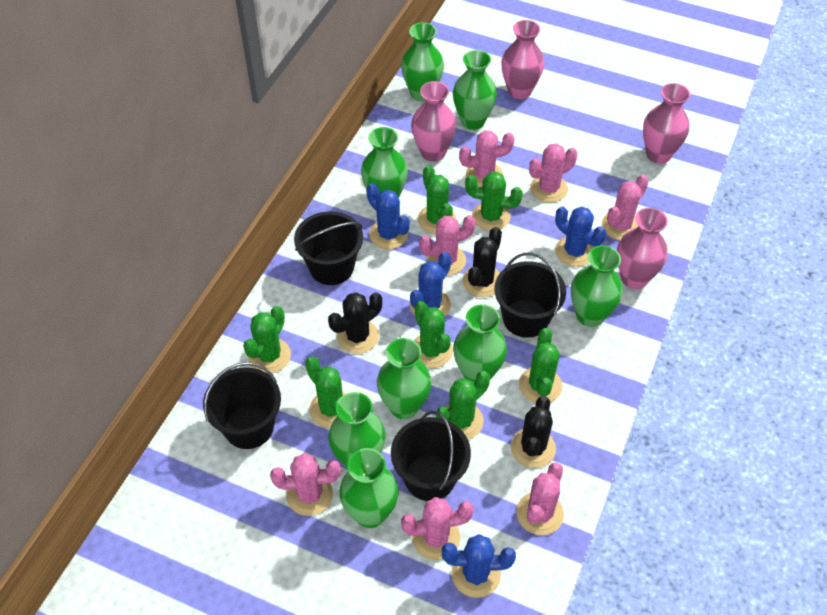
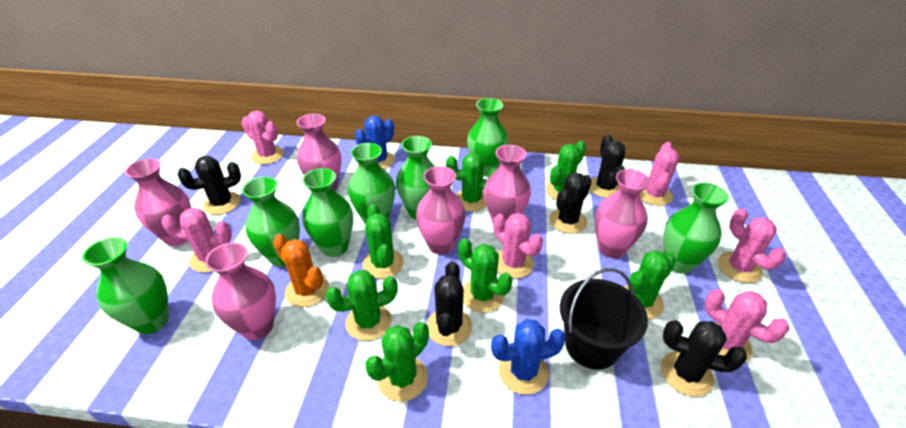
black bucket: [203,362,281,449] [294,211,363,285] [391,411,471,501] [494,252,566,338] = 4 -> [560,268,648,370] = 1
black cactus: [328,292,382,354] [462,227,502,297] [511,396,556,468] = 3 -> [178,156,241,215] [426,261,472,346] [550,173,592,234] [589,135,625,198] [661,320,747,397] = 5
blue cactus: [366,183,410,249] [410,252,451,317] [442,534,516,598] [555,206,606,267] = 4 -> [355,115,395,169] [491,319,566,395] = 2
green vase: [329,392,385,468] [339,448,398,528] [361,127,408,198] [377,338,432,419] [401,22,444,102] [453,50,497,130] [453,304,507,384] [571,245,623,327] = 8 -> [82,237,169,334] [242,177,300,267] [302,168,353,257] [348,143,395,225] [396,136,436,220] [467,98,508,176] [664,183,729,274] = 7
orange cactus: none = 0 -> [273,234,329,307] = 1
pink cactus: [270,453,341,516] [401,497,474,560] [419,215,476,276] [459,130,515,187] [517,463,564,535] [529,143,578,203] [602,175,649,240] = 7 -> [161,208,232,273] [241,111,284,164] [493,213,543,278] [640,142,679,206] [705,289,790,363] [718,208,786,283] = 6
pink vase: [411,81,456,162] [501,20,544,99] [617,208,668,289] [643,83,690,163] = 4 -> [125,159,191,246] [205,243,276,340] [297,114,342,191] [416,166,466,255] [484,144,531,223] [595,169,650,258] = 6

